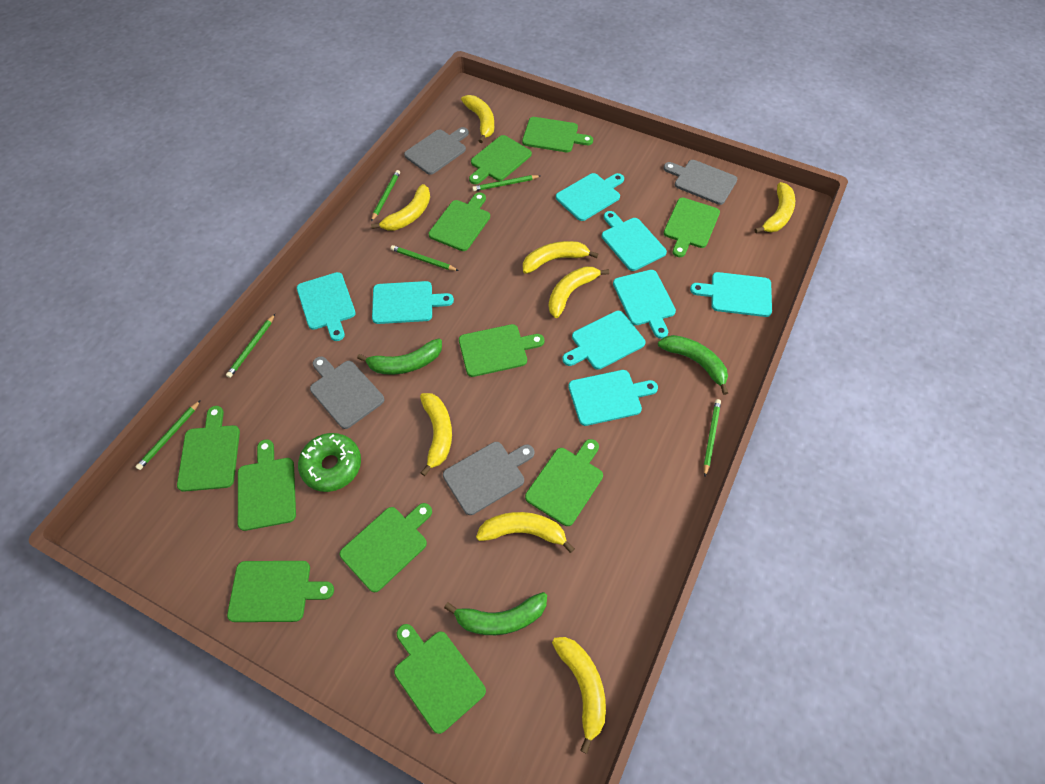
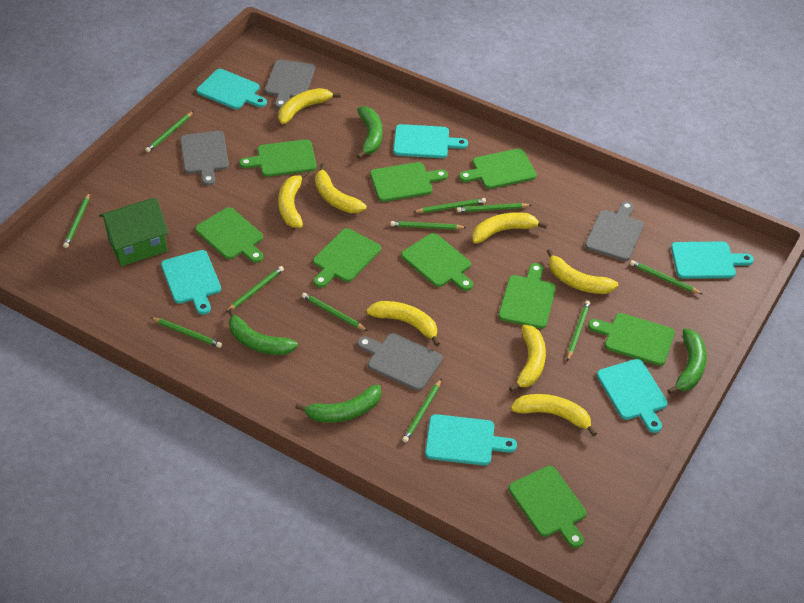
green banana: [357,338,442,375] [444,592,547,635] [658,335,728,395] = 3 -> [228,308,298,355] [295,384,381,423] [357,106,383,159] [668,329,707,394] = 4
green cutting board: [177,406,240,492] [227,561,334,622] [238,439,296,531] [339,503,432,592] [394,624,486,734] [429,192,490,251] [459,324,544,377] [469,135,532,184] [522,117,593,152] [525,439,603,526] [664,198,720,257] = 11 -> [195,207,263,263] [239,139,317,177] [313,228,381,288] [370,162,448,202] [401,233,473,291] [459,148,537,189] [499,263,556,329] [509,466,586,548] [588,313,675,366] = 9
green donut: [298,433,361,492] = 1 -> none = 0
green house: none = 0 -> [99,198,169,266] = 1
green pencil: [135,400,201,470] [226,314,275,378] [371,170,400,222] [391,245,459,271] [472,175,540,191] [704,399,721,476] = 6 -> [63,193,90,248] [145,111,194,152] [150,317,222,348] [225,266,284,313] [302,293,368,331] [390,221,467,230] [402,378,442,443] [414,198,486,213] [457,203,531,212] [567,300,590,361] [630,260,702,294] = 11
turquoise cutting board: [297,272,356,341] [372,281,454,324] [556,173,624,221] [562,311,645,369] [569,370,658,426] [602,211,667,271] [613,270,676,339] [690,272,772,317] = 8 -> [161,250,221,315] [196,69,267,109] [393,124,468,158] [425,414,517,466] [597,359,668,433] [671,242,754,279] = 6

